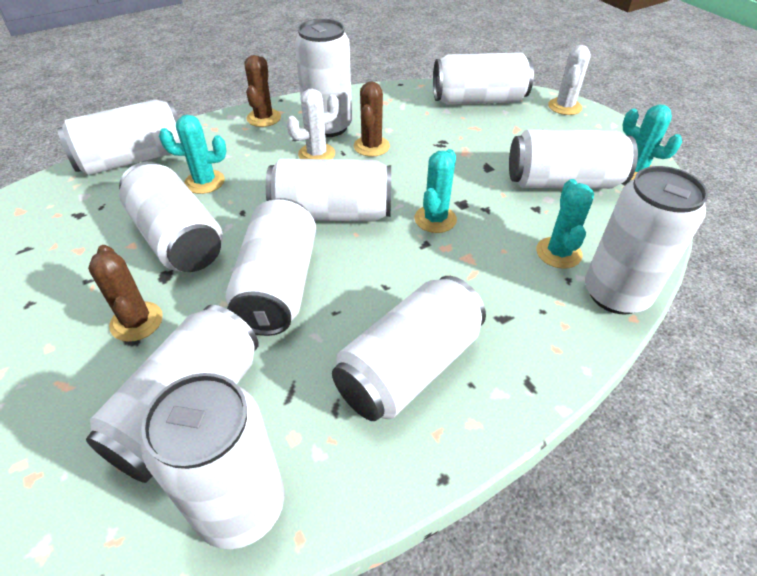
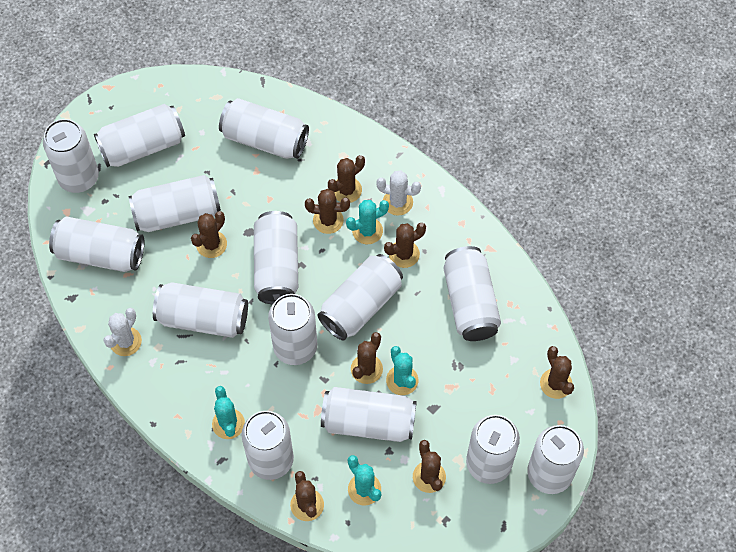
brown cactus: [88,245,163,342] [244,55,281,127] [354,81,390,157] = 3 -> [191,211,227,258] [290,471,324,521] [305,189,350,234] [328,155,365,203] [351,332,383,384] [384,223,426,268] [413,440,446,493] [540,346,574,399] = 8
white can: [57,99,181,175] [86,305,259,483] [119,162,223,272] [141,373,284,549] [226,198,316,336] [266,159,391,222] [295,19,352,137] [332,276,486,421] [433,52,534,105] [509,130,638,189] [585,166,708,315] = 11 -> [43,119,99,193] [49,216,144,272] [94,104,185,167] [128,175,221,232] [153,282,248,338] [219,98,309,159] [242,411,294,480] [254,211,298,304] [268,294,317,365] [318,254,403,341] [321,387,417,442] [444,246,501,341] [466,415,520,484] [527,425,584,494] = 14

